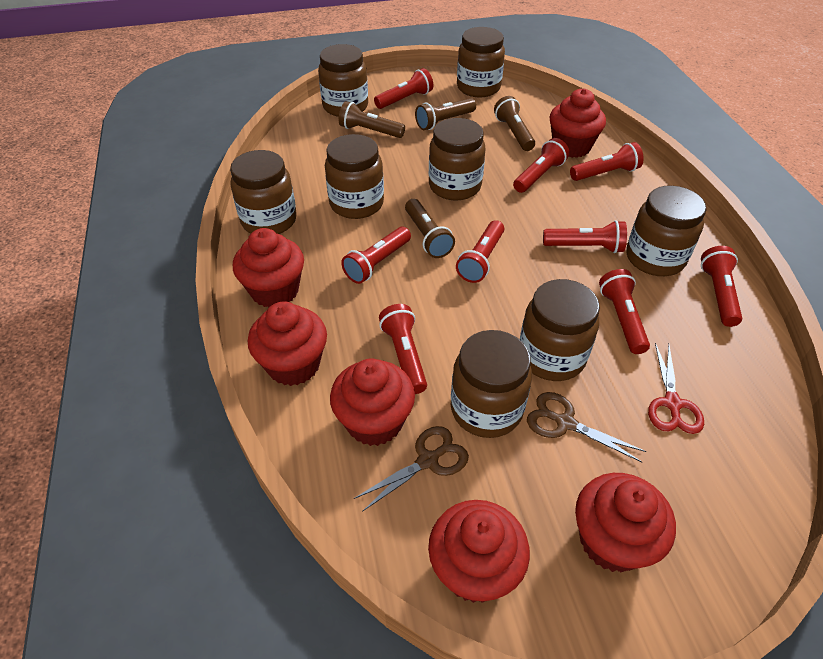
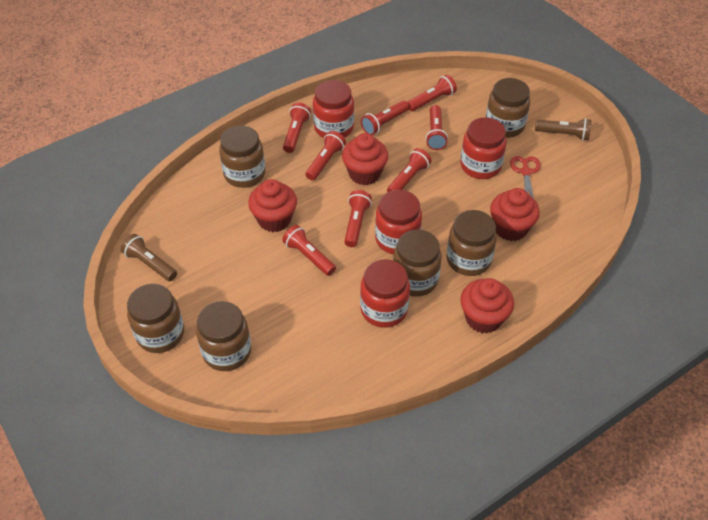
brown flashlight: [339,101,405,138] [405,199,455,258] [415,98,476,130] [494,96,535,151] = 4 -> [121,234,177,281] [535,118,592,141] = 2
brown jar: [230,150,297,234] [318,44,368,117] [325,134,384,219] [429,118,485,201] [451,330,532,438] [457,27,505,97] [520,279,600,381] [626,185,707,276] = 8 -> [127,284,184,353] [196,301,251,371] [219,126,265,188] [393,230,442,297] [446,210,497,276] [486,78,530,138] = 6
brown scissors: [354,426,469,512] [527,392,646,462] = 2 -> none = 0
red cupcake: [233,228,304,307] [248,302,327,386] [330,358,415,446] [428,500,530,603] [550,88,606,158] [575,473,676,572] = 6 -> [248,179,297,232] [342,133,388,185] [460,278,514,334] [490,188,540,241] = 4
red flashlight: [341,227,411,284] [374,68,433,109] [379,304,427,394] [456,220,504,283] [513,138,569,193] [543,220,627,253] [570,142,644,181] [599,269,650,354] [701,246,742,327] = 9 -> [282,225,336,276] [283,103,311,153] [305,131,346,181] [344,190,372,247] [361,101,409,135] [387,148,431,192] [407,75,457,111] [426,105,448,150] = 8
red jar: none = 0 -> [313,80,354,138] [360,259,410,328] [375,190,422,254] [460,117,507,179] = 4

